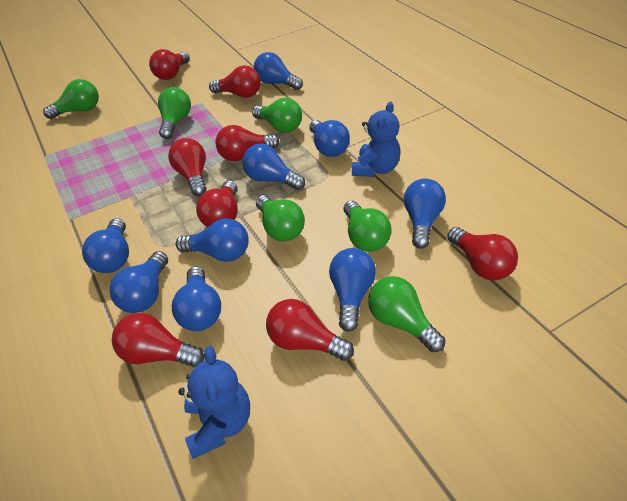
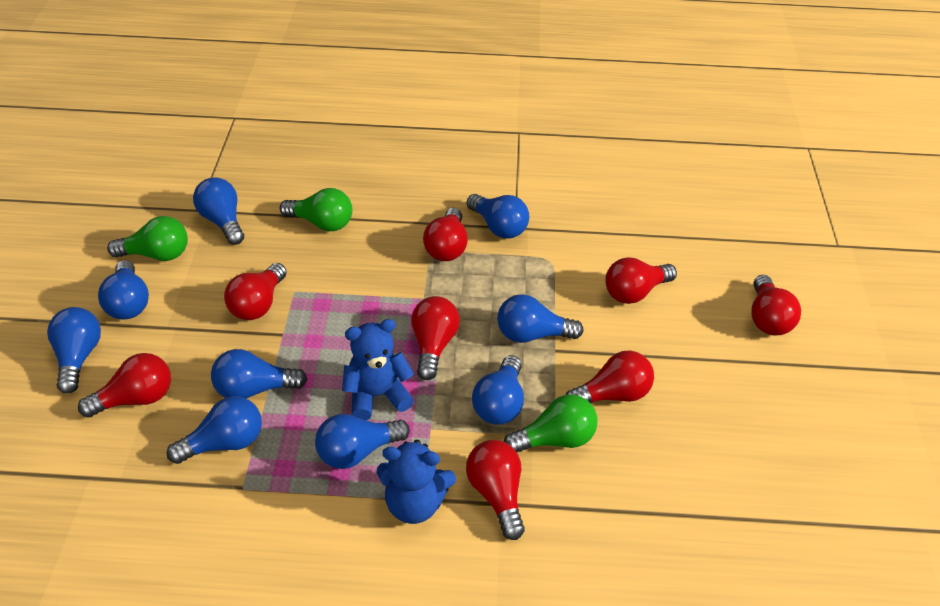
green light bulb: [43,79,99,119] [158,87,191,139] [252,98,302,133] [256,195,305,242] [343,200,392,252] [368,276,445,352] = 6 -> [107,216,188,261] [280,188,352,231] [503,394,597,452] = 3

